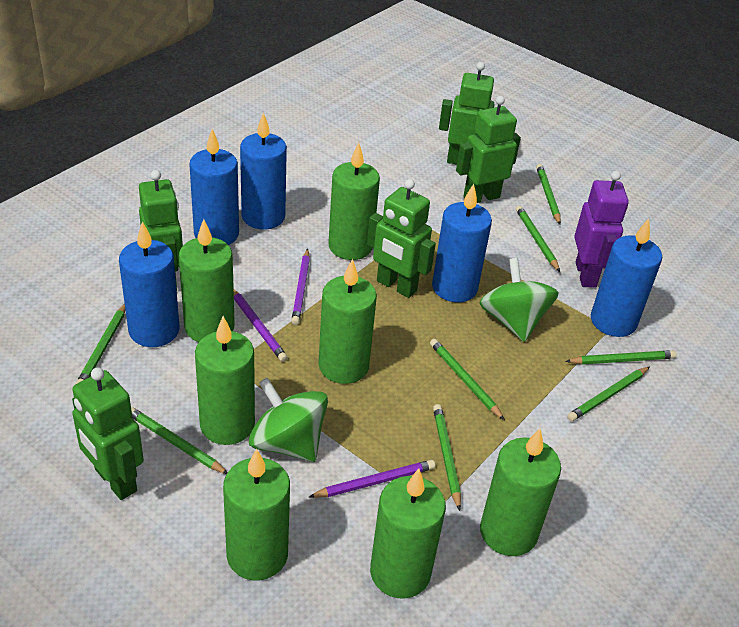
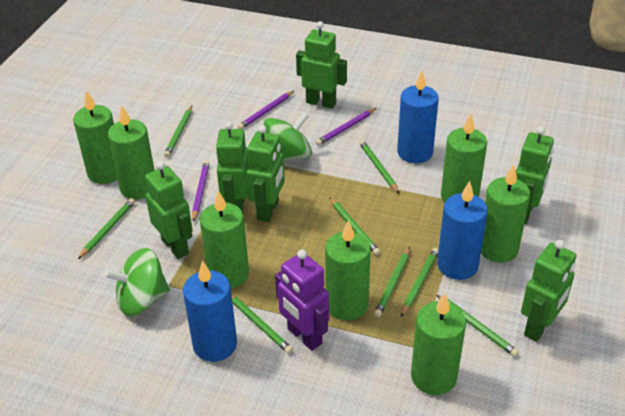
blue candle: [119,221,179,347] [189,129,239,245] [240,112,287,230] [432,184,492,302] [591,219,662,337] = 5 -> [183,260,237,362] [397,70,439,163] [437,181,488,280] = 3
green robot: [72,368,144,500] [139,170,183,290] [367,179,436,298] [439,62,495,164] [456,96,521,203] = 5 -> [145,161,193,259] [215,121,249,212] [246,125,285,222] [296,21,347,109] [516,126,554,224] [521,240,576,342] = 6

